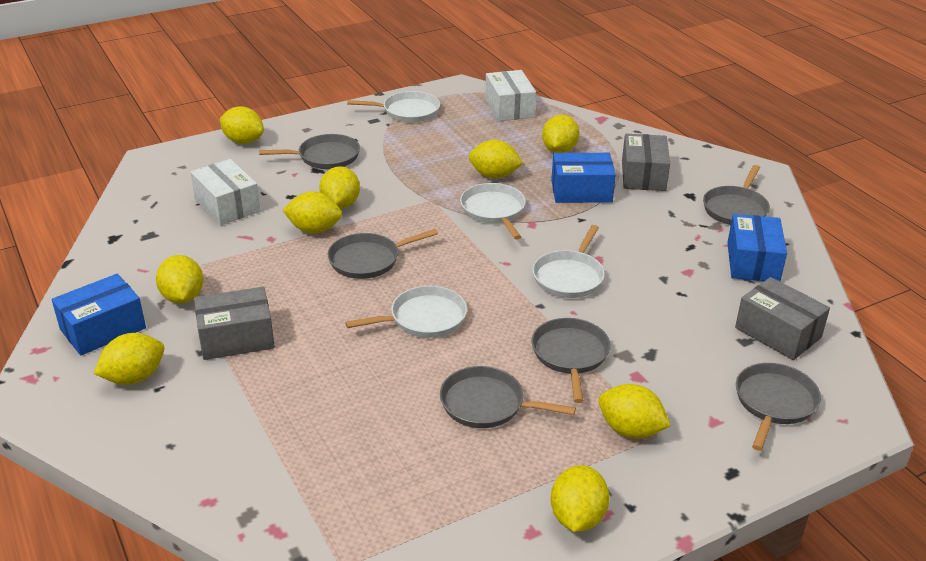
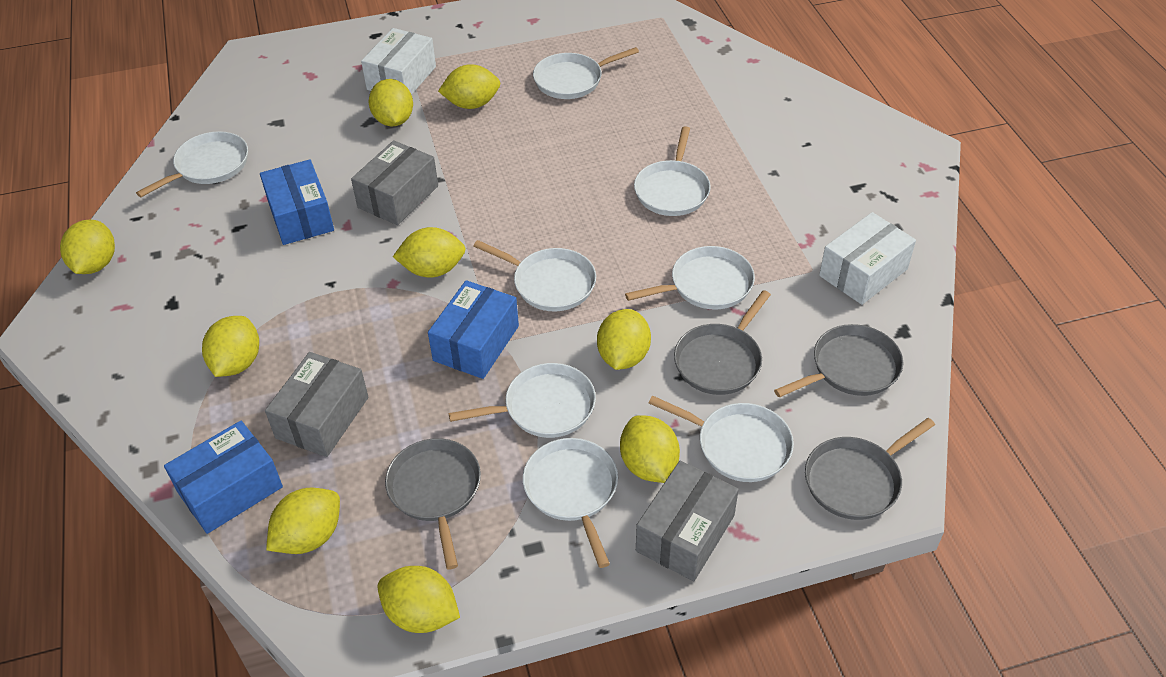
grey pan: [259,134,360,169] [327,229,438,279] [440,366,576,428] [532,318,611,403] [703,165,770,225] [736,363,821,451] = 6 -> [385,438,481,569] [674,290,771,395] [774,324,904,398] [805,418,935,520] = 4
white pan: [345,286,467,338] [347,91,440,122] [460,183,526,239] [532,225,605,298] = 4 -> [136,131,248,197] [448,363,596,438] [474,240,596,312] [523,438,618,568] [533,47,639,99] [625,246,755,310] [634,126,711,216] [649,395,794,482] = 8

